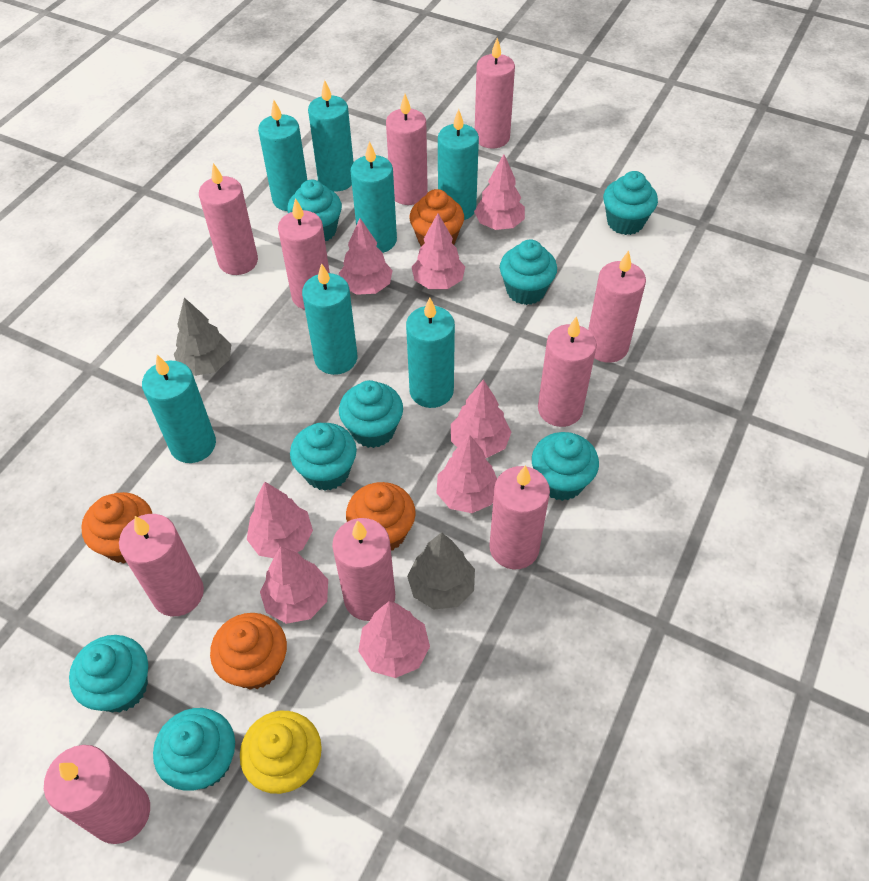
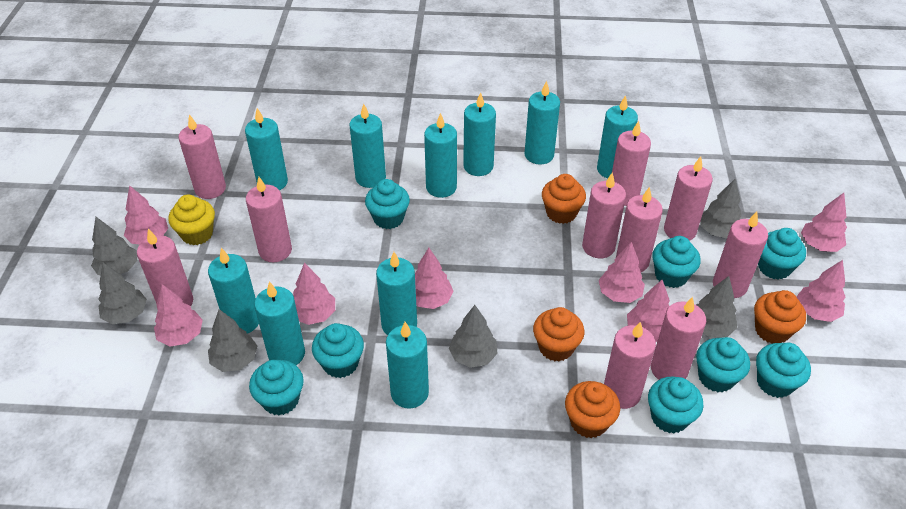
grey tree: [174,298,231,376] [407,532,475,610] = 2 -> [91,217,137,275] [98,263,147,324] [208,309,257,372] [449,305,498,368] [696,276,737,338] [700,179,741,238] = 6
turquoise candle: [142,355,216,463] [258,100,307,211] [302,263,357,375] [308,80,354,192] [351,141,397,253] [406,298,455,408] [438,109,479,220] = 7 -> [208,248,259,333] [245,108,288,190] [254,281,305,365] [349,104,386,188] [376,252,417,335] [386,322,429,409] [424,113,457,198] [463,92,496,176] [524,81,560,165] [597,95,638,178] = 10

